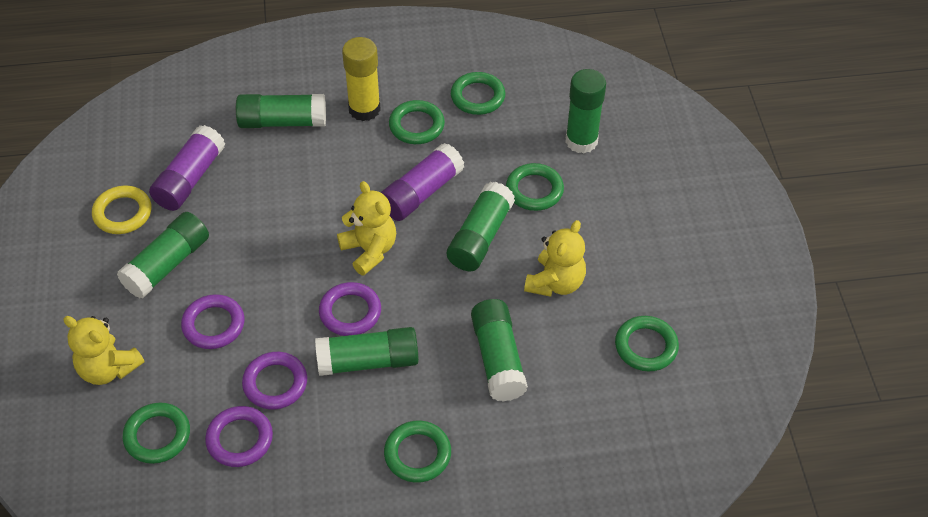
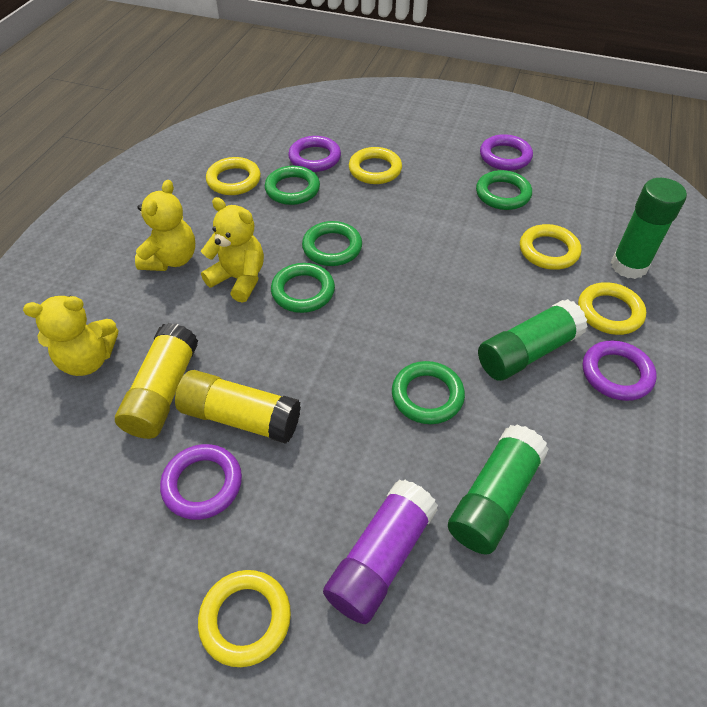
green glue stick: [117,212,209,299] [236,94,326,128] [315,327,419,376] [447,182,515,271] [471,299,528,402] [565,69,606,154] = 6 -> [448,424,548,554] [478,299,588,381] [611,178,687,279] = 3
green ring: [123,403,190,464] [384,421,451,483] [389,100,445,144] [451,72,505,115] [506,163,564,211] [615,316,679,372] = 6 -> [265,166,320,205] [271,263,335,313] [302,221,362,266] [392,361,465,424] [476,170,532,210] = 5
purple glue stick: [149,125,225,211] [380,143,464,221] = 2 -> [323,480,438,624] = 1
yellow glue stick: [342,37,381,121] = 1 -> [115,323,198,439] [175,370,301,444] = 2
yellow ring: [92,186,151,234] = 1 -> [198,570,291,667] [206,157,261,195] [349,147,402,184] [520,224,581,270] [578,282,646,335] = 5

